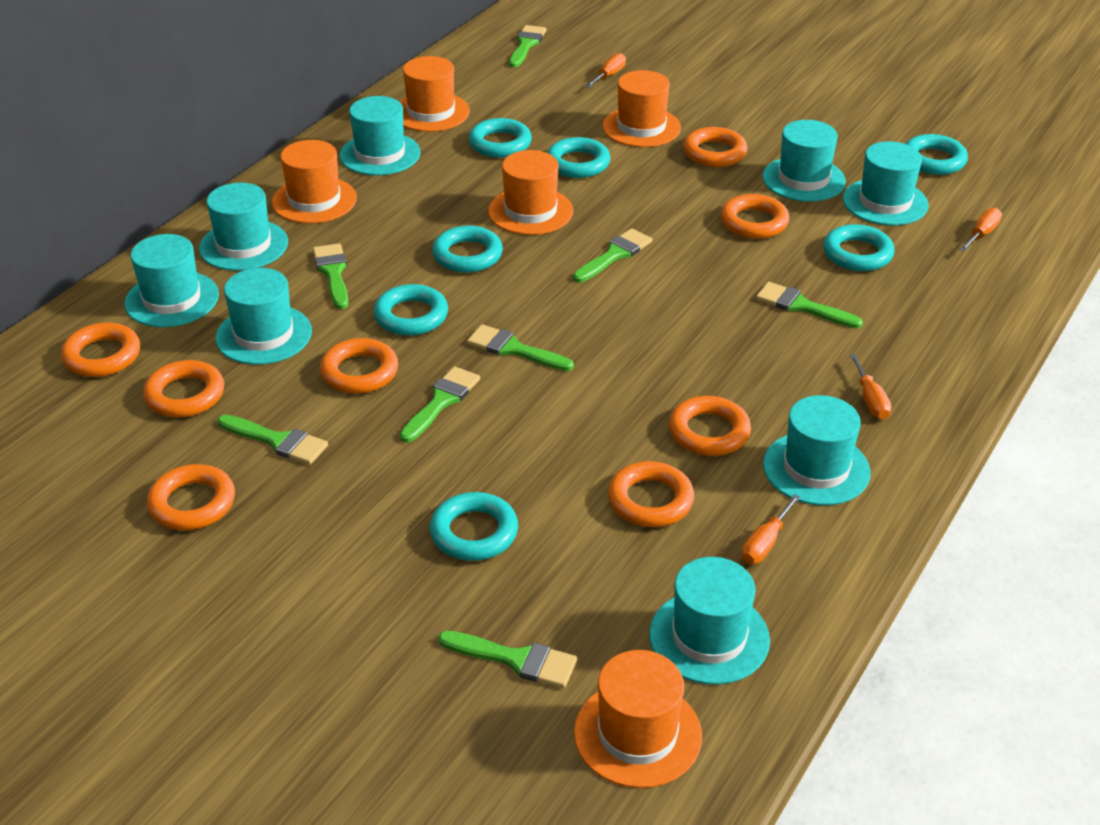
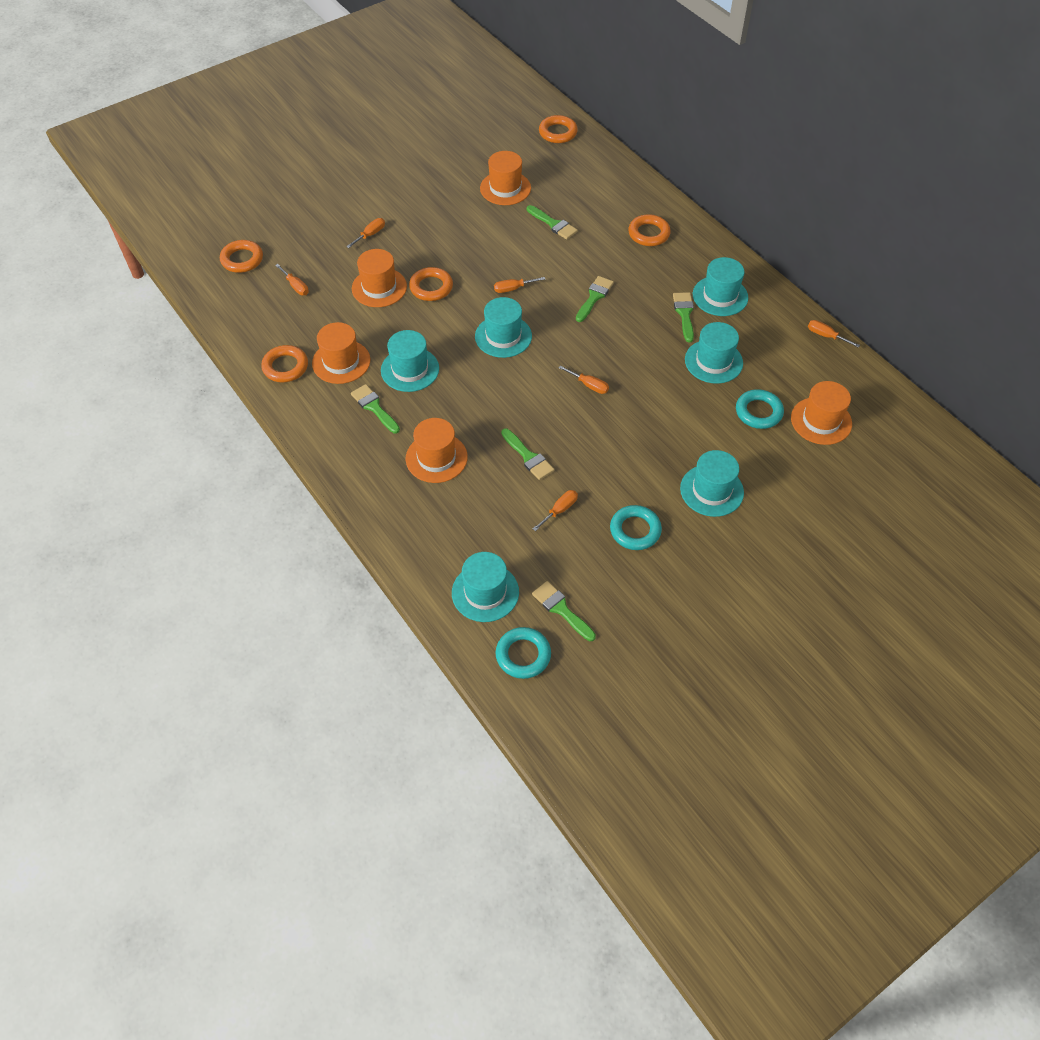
green brush: [218,415,328,465] [313,243,348,309] [400,366,480,443] [438,631,577,688] [467,324,574,371] [509,25,546,68] [573,228,652,283] [756,282,863,328] = 8 -> [351,384,400,433] [501,428,554,480] [527,205,578,240] [532,581,596,641] [576,276,614,322] [673,292,694,342] = 6
orange ring: [61,323,140,377] [143,360,224,417] [147,464,235,530] [320,338,398,394] [608,461,694,527] [669,396,751,456] [683,127,747,167] [721,194,789,239] = 8 -> [220,240,263,273] [261,345,308,382] [409,267,453,301] [539,115,578,143] [628,214,671,246] = 5
orange screwdriver: [585,53,626,88] [742,494,800,564] [850,354,892,419] [960,208,1002,252] = 4 -> [275,264,309,295] [346,218,385,248] [494,277,545,293] [533,490,578,531] [559,365,609,394] [808,320,860,348] = 6
turquoise hat: [124,234,219,327] [199,183,288,271] [215,268,312,365] [340,96,421,176] [649,557,770,685] [762,120,846,202] [763,395,870,506] [843,141,928,225] = 8 -> [381,330,439,392] [452,552,519,622] [475,297,532,358] [680,450,744,517] [685,322,743,384] [693,257,748,316] = 6
turquoise ring: [373,284,448,336] [430,492,518,561] [432,226,503,273] [468,118,532,158] [547,137,610,178] [823,224,894,271] [905,134,968,175] = 7 -> [496,627,551,679] [610,505,662,550] [736,389,784,429] = 3

